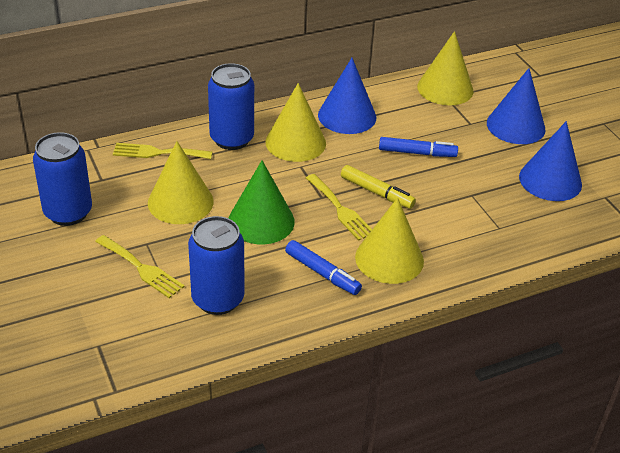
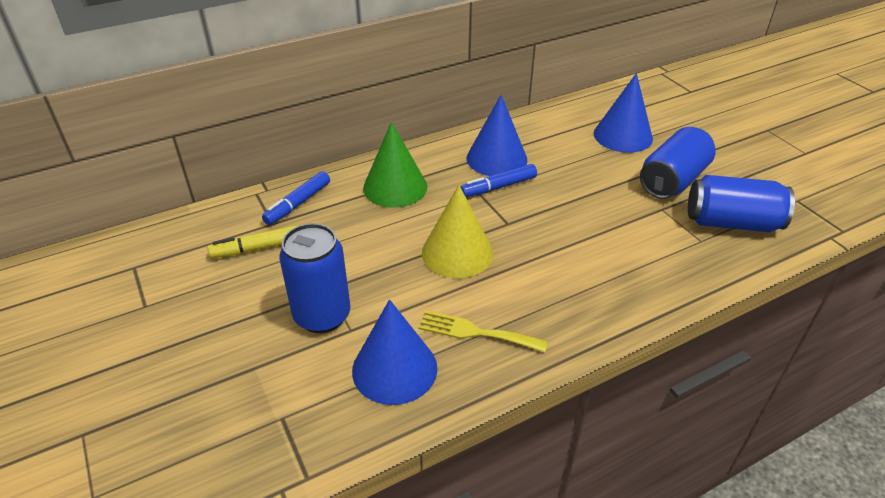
yellow cone: [148,141,214,224] [266,83,326,162] [355,198,424,284] [417,31,474,105] = 4 -> [422,185,493,278] = 1
yellow fork: [95,235,185,298] [113,143,212,159] [306,174,372,241] = 3 -> [418,310,548,352] = 1

